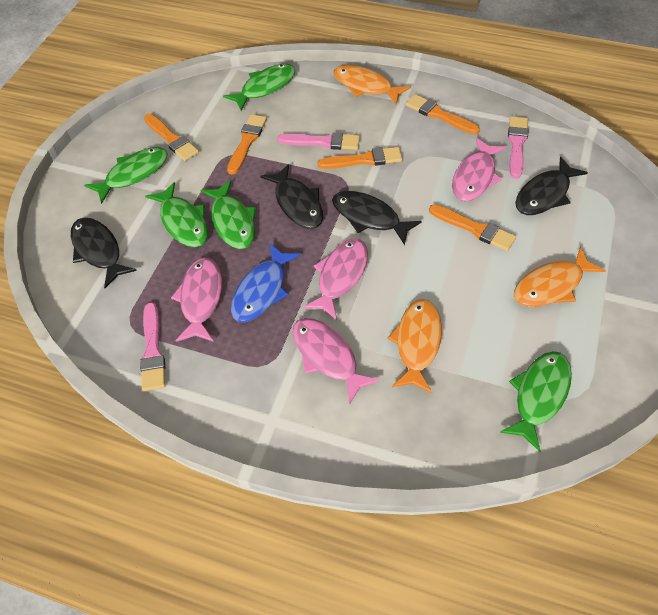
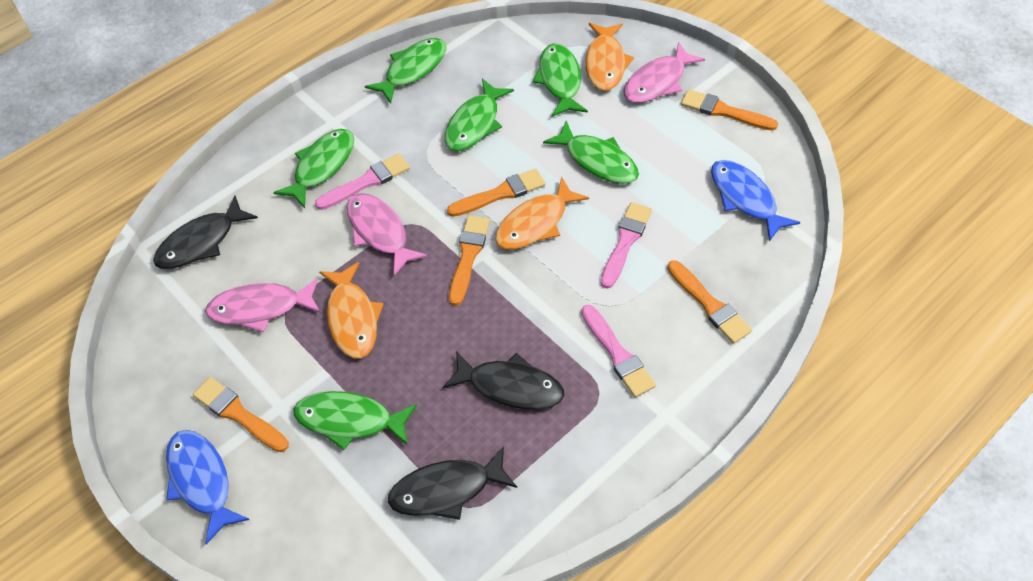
black fish: [71,218,137,288] [260,164,323,229] [332,191,422,245] [515,157,588,215] = 4 -> [153,195,258,269] [388,446,517,520] [443,351,564,409] = 3
blue fish: [231,244,301,323] = 1 -> [166,430,250,544] [711,160,800,242] = 2
green fish: [84,147,168,204] [145,182,208,247] [200,180,256,249] [223,64,295,111] [500,351,572,452] = 5 -> [273,129,354,208] [294,391,417,450] [365,38,446,104] [445,79,514,151] [533,43,588,117] [543,121,639,184] = 6
pink fish: [171,257,222,342] [293,318,380,404] [303,239,368,320] [452,138,506,201] = 4 -> [205,278,320,332] [347,193,428,276] [624,42,705,103] = 3

